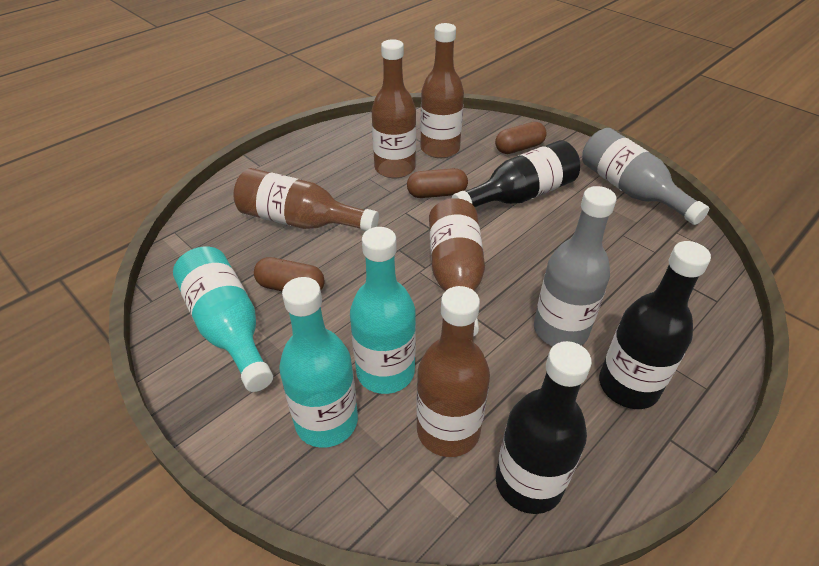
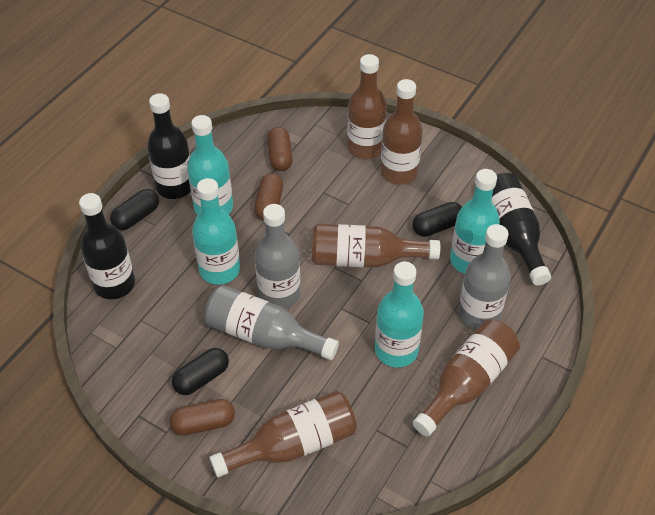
black capsule: none = 0 -> [110,189,159,230] [172,348,229,395] [412,202,462,237] = 3
grey bottle: [534,186,617,346] [582,128,709,225] = 2 -> [204,285,339,360] [255,204,300,309] [458,224,511,330] = 3
turquoise bottle: [173,247,273,392] [279,277,358,448] [350,227,416,394] = 3 -> [187,115,233,215] [192,178,240,285] [375,262,424,367] [450,169,500,274] = 4

